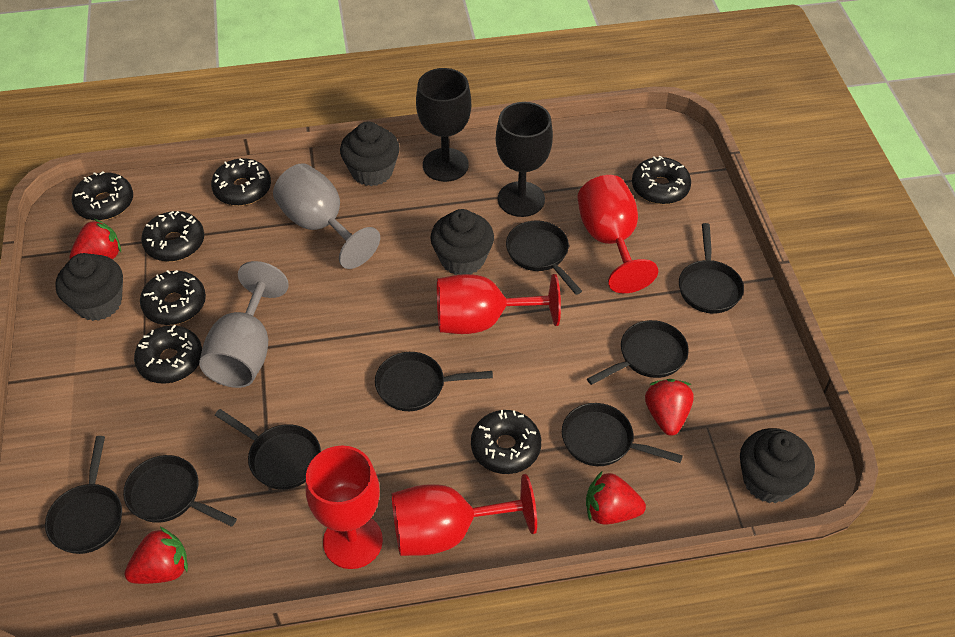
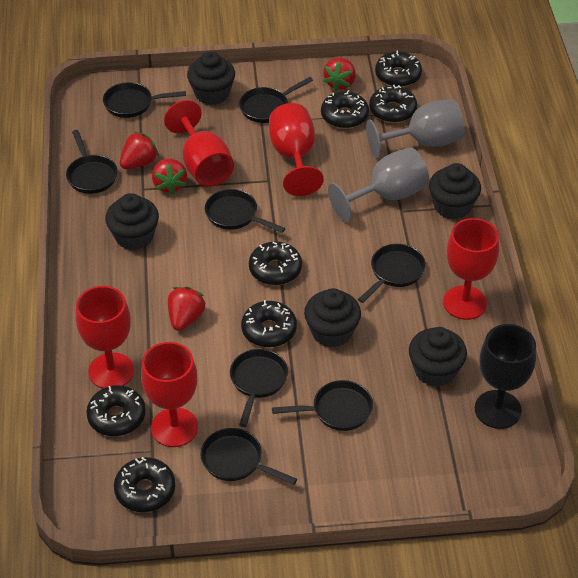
black cupcake: [55,253,123,321] [340,122,400,186] [430,209,494,275] [740,428,815,503] = 4 -> [105,193,159,250] [187,51,235,105] [304,288,361,348] [409,327,467,387] [429,163,481,219] = 5
black goblet: [416,68,471,182] [496,102,553,217] = 2 -> [475,324,536,429] = 1
red goblet: [305,446,383,569] [392,474,537,556] [437,274,561,334] [577,175,658,293] = 4 -> [76,286,134,389] [141,342,198,447] [164,100,234,187] [269,103,324,196] [443,218,499,320] = 5

